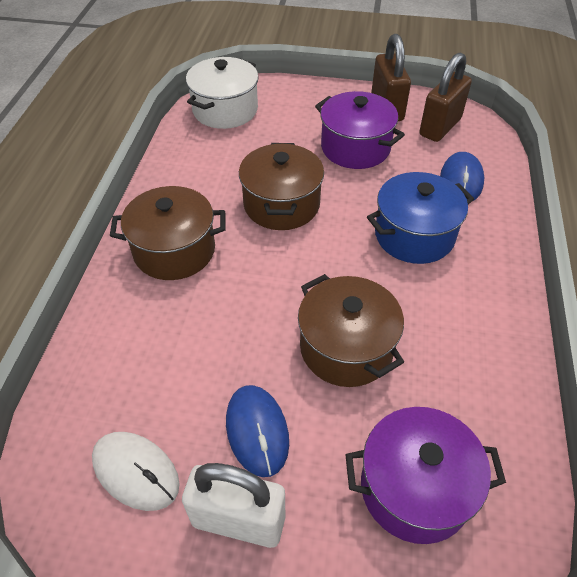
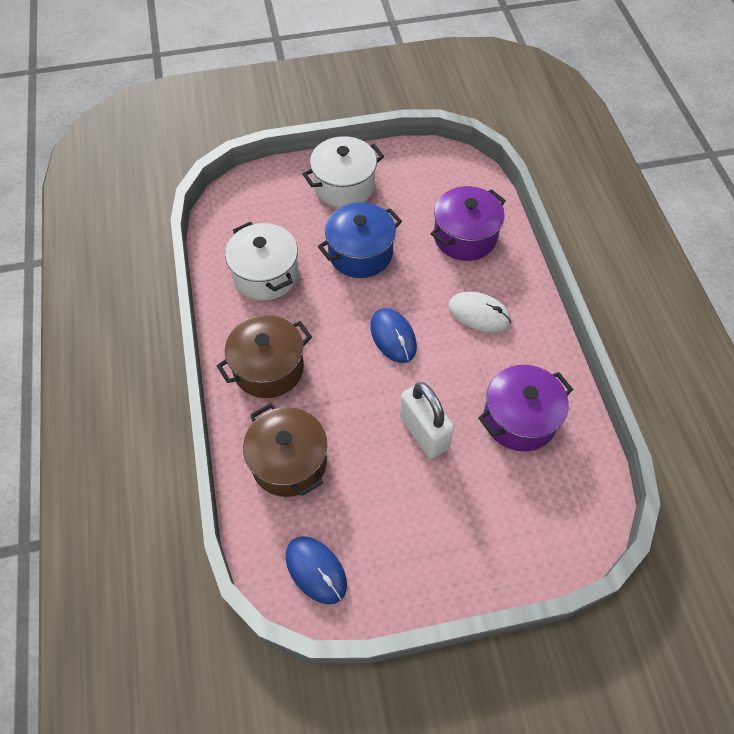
brown padlock: [371,34,411,121] [419,53,472,142] = 2 -> none = 0
brown pot: [110,186,226,280] [239,143,324,230] [298,274,404,387] = 3 -> [217,315,312,398] [243,403,327,497] = 2
white pot: [186,57,259,129] = 1 -> [225,221,298,300] [302,136,384,207] = 2

